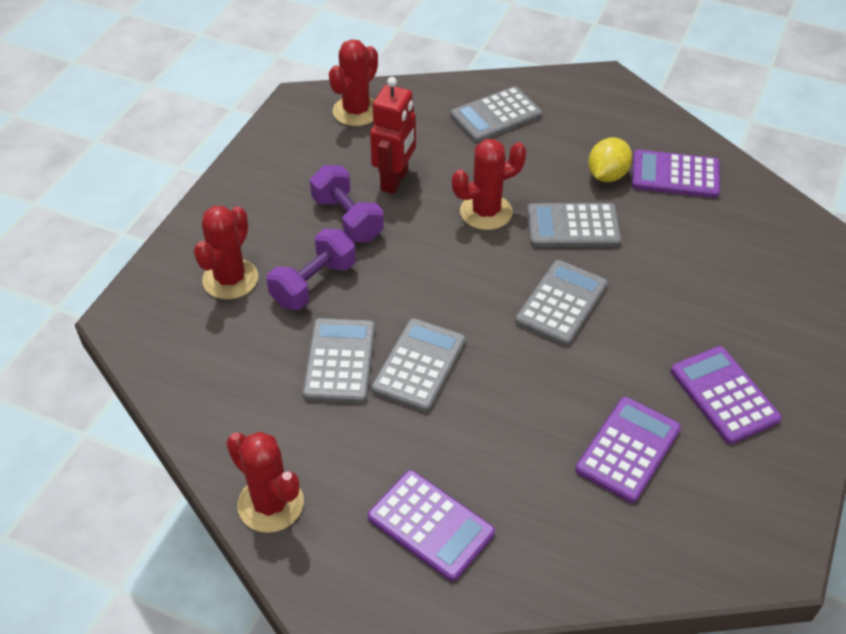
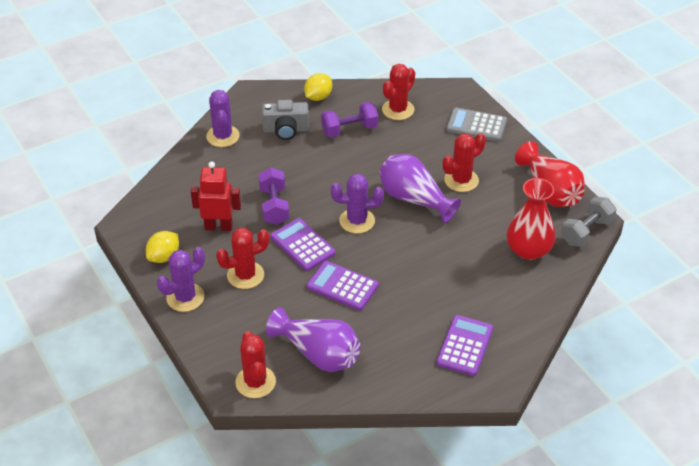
grey calculator: [303,318,375,403] [371,318,466,412] [450,86,542,142] [515,260,608,346] [527,203,621,247] = 5 -> [446,108,507,142] = 1
grey camera: none = 0 -> [262,100,309,140] = 1
grey dumbbell: none = 0 -> [561,197,617,247] = 1
purple cactus: none = 0 -> [157,247,205,312] [206,90,240,147] [331,174,384,234] = 3
purple calculator: [368,470,495,581] [575,397,681,503] [632,150,720,198] [671,346,782,444] = 4 -> [271,218,336,271] [307,261,379,311] [436,315,493,376] = 3
purple vase: none = 0 -> [266,307,360,372] [379,154,461,223] = 2
red vase: none = 0 -> [507,178,556,260] [515,141,585,207] = 2
yellow lemon: [588,138,632,182] = 1 -> [146,231,179,263] [304,73,332,101] = 2

